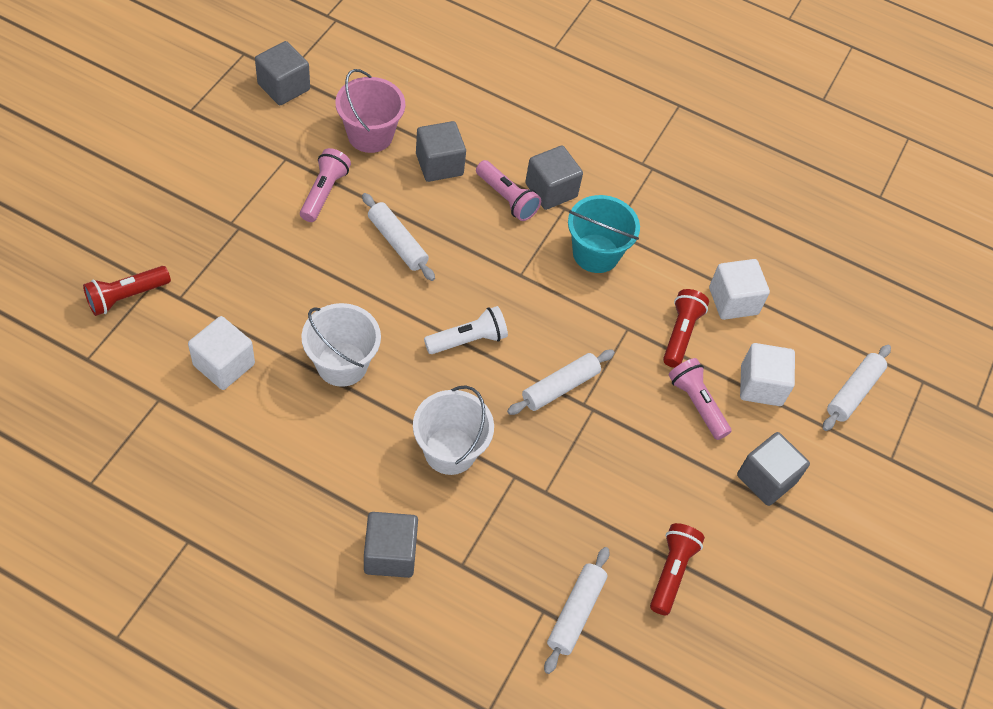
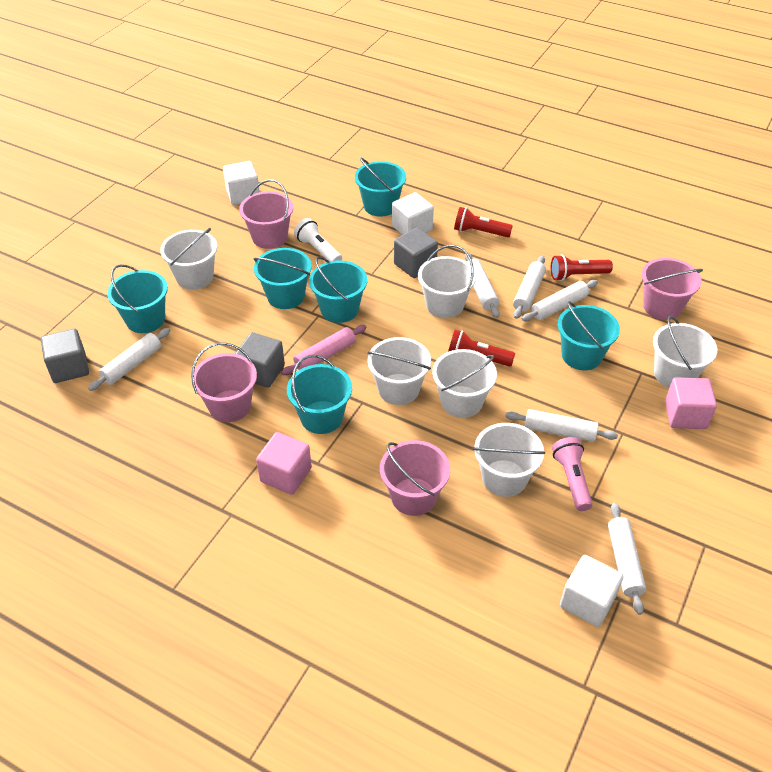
grey cube: [255,41,310,105] [364,512,418,578] [416,121,466,182] [525,146,583,210] [737,432,810,506] = 5 -> [41,329,89,383] [235,332,285,388] [394,228,438,278] = 3
pink bucket: [335,69,405,153] = 1 -> [191,342,257,422] [239,179,293,249] [380,440,450,516] [642,258,703,320] = 4
pink cube: none = 0 -> [256,432,312,495] [665,377,717,429] = 2
pink flashlight: [300,148,351,222] [476,160,541,221] [669,358,731,440] = 3 -> [552,437,593,511] = 1
pink rolling pin: none = 0 -> [281,325,367,375] = 1
turquoise bucket: [568,195,640,273] = 1 -> [107,264,168,333] [254,248,312,309] [287,355,352,434] [309,257,367,323] [355,158,406,217] [558,301,620,370] = 6
white bucket: [301,303,381,387] [413,385,494,475] = 2 -> [160,228,218,290] [367,337,431,405] [418,245,476,318] [432,349,497,418] [473,423,545,497] [653,316,717,388] = 6
white rolling pin: [362,193,435,281] [507,350,615,415] [544,547,609,674] [823,345,891,431] = 4 -> [88,328,170,391] [465,253,500,318] [505,409,618,442] [513,256,546,319] [522,280,598,321] [608,503,646,615] = 6

